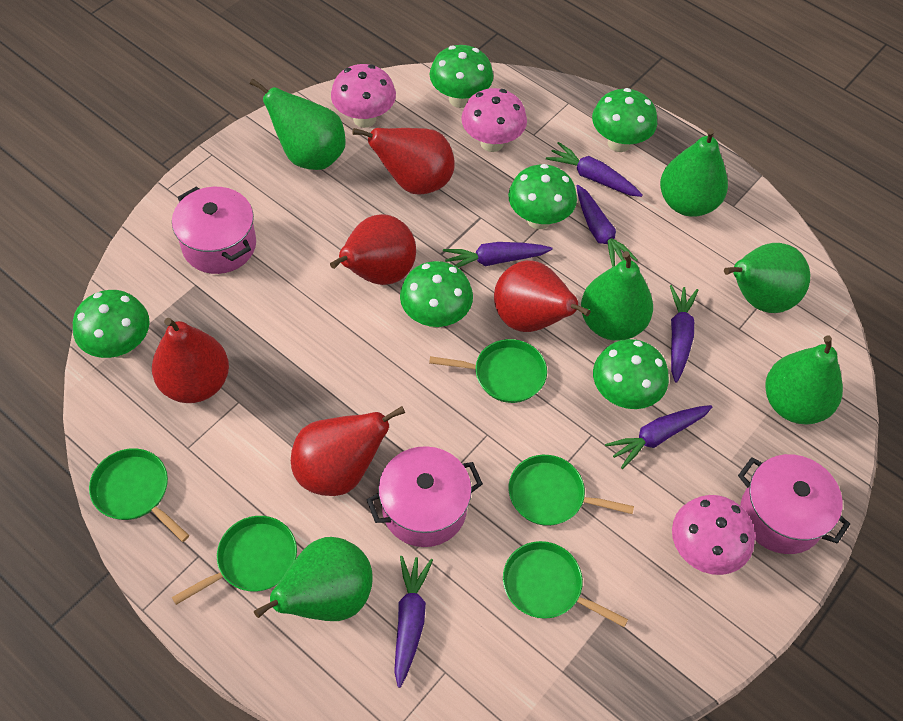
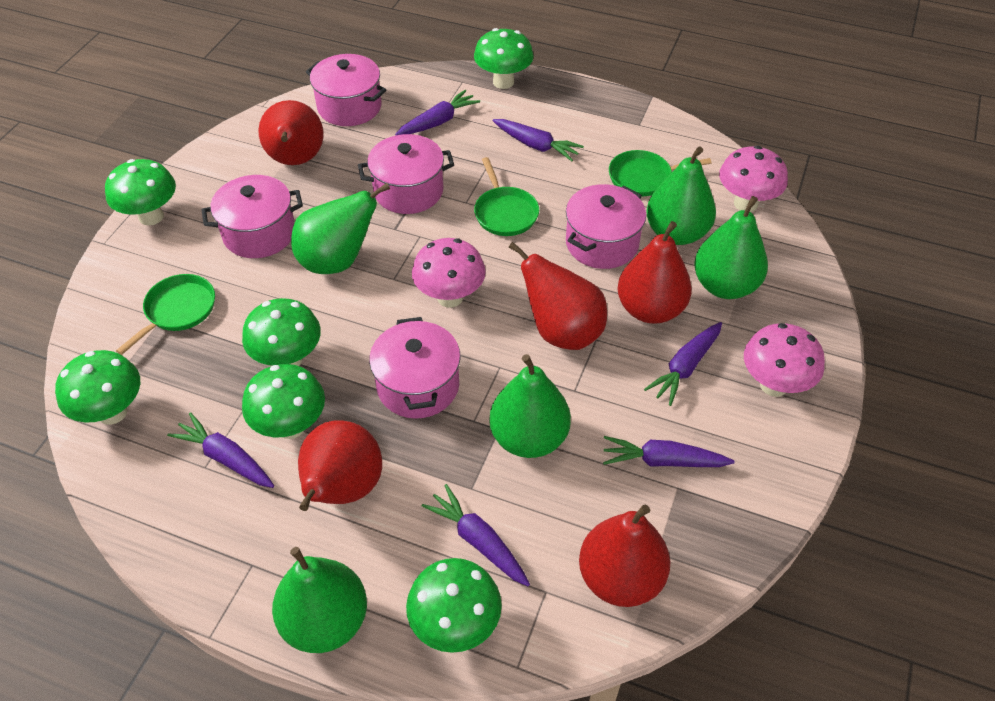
green pan: [89,448,189,542] [172,516,297,605] [429,339,547,403] [503,541,628,627] [508,455,634,526] = 5 -> [116,274,215,355] [474,157,539,236] [609,150,711,197] = 3
green pear: [250,78,346,170] [254,537,373,621] [581,251,653,341] [660,128,728,217] [724,243,810,313] [765,336,843,425] = 6 -> [272,547,367,653] [291,183,390,274] [489,354,571,458] [646,146,716,245] [694,196,768,299] = 5
pink pot: [172,186,256,274] [367,446,483,547] [738,454,850,554] = 3 -> [202,175,303,258] [306,54,386,126] [358,134,454,214] [369,317,461,419] [566,184,646,269] = 5

